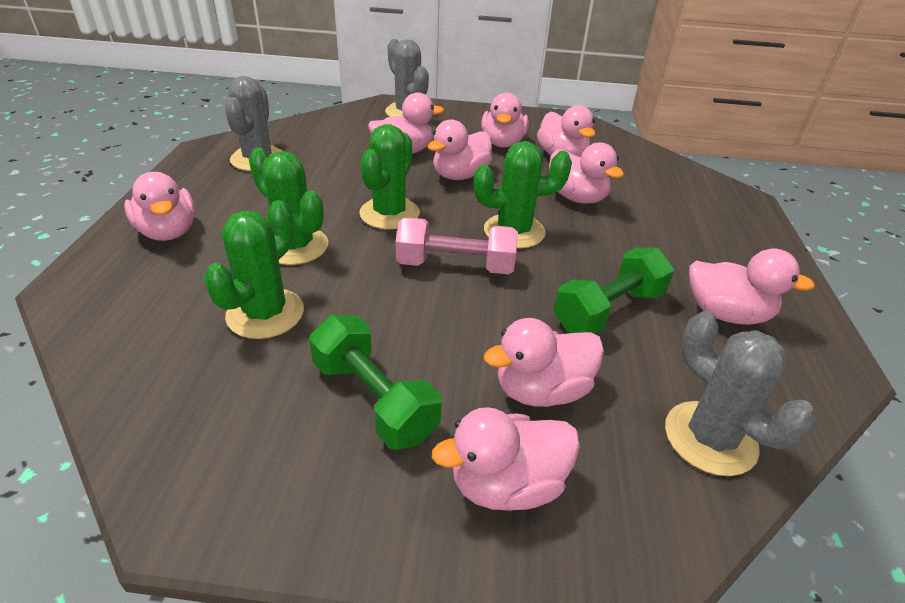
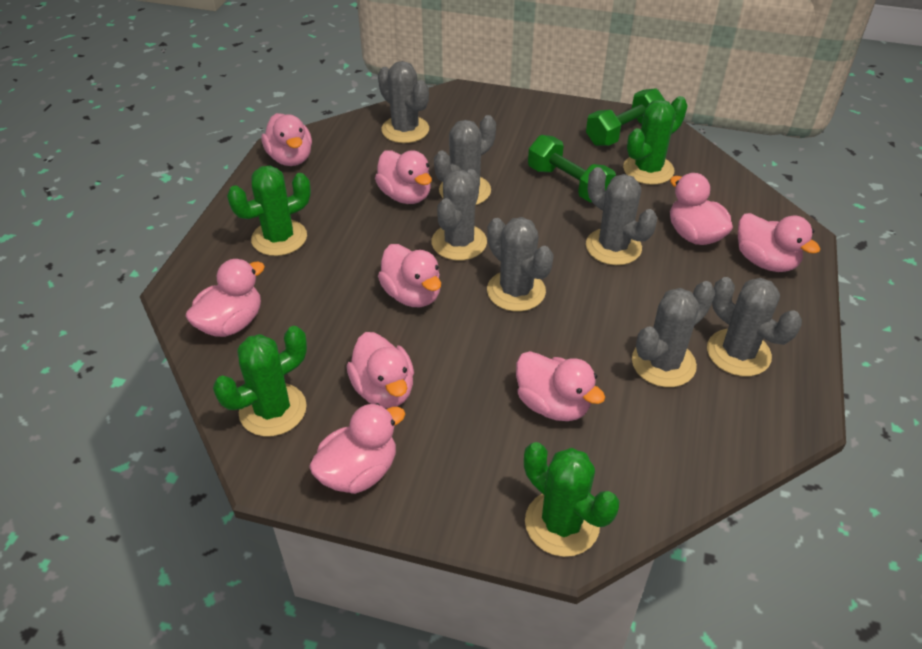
grey cactus: [225,76,282,171] [385,39,429,117] [665,311,815,476] = 3 -> [378,61,429,143] [432,169,487,261] [434,115,496,205] [487,217,554,311] [586,167,657,265] [632,281,715,387] [707,277,802,376] = 7
pink dumbbell: [396,217,518,274] = 1 -> none = 0

